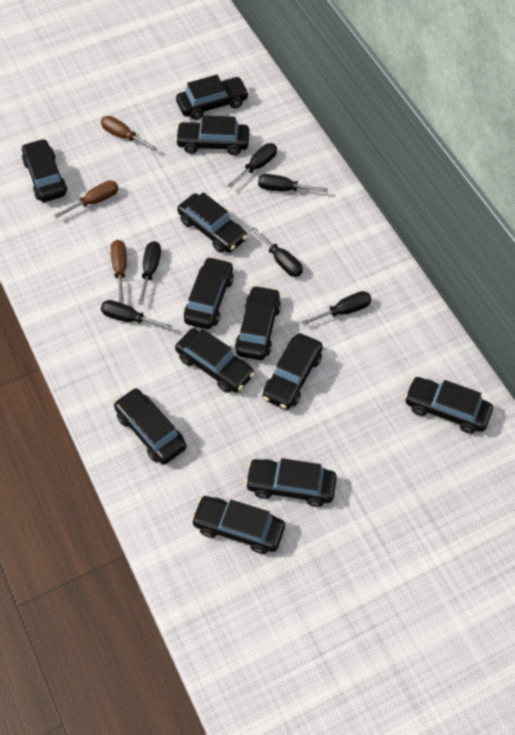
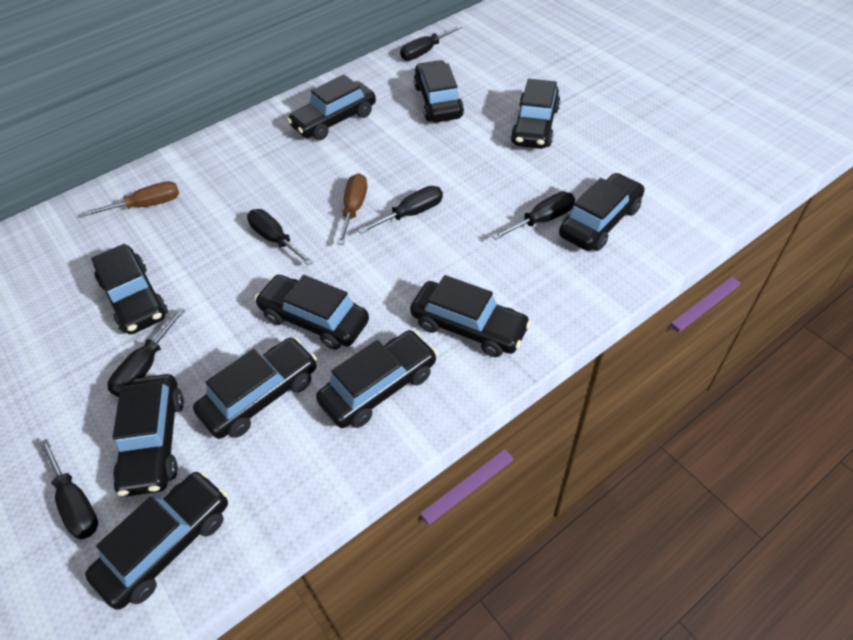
black car: [22,139,67,202] [114,388,186,464] [175,115,250,155] [175,328,255,393] [176,75,249,120] [177,192,248,253] [184,257,234,329] [191,496,285,554] [235,285,281,360] [245,458,337,507] [263,333,323,410] [404,377,493,434] = 12 -> [85,471,228,610] [91,244,168,334] [113,374,184,497] [193,337,317,439] [255,274,369,350] [287,75,376,140] [316,330,437,428] [410,275,531,357] [414,60,464,122] [511,79,561,149] [559,173,645,251] = 11
brown screwdriver: [54,180,119,218] [101,116,158,151] [111,240,127,303] = 3 -> [84,181,179,216] [337,173,367,245] = 2

